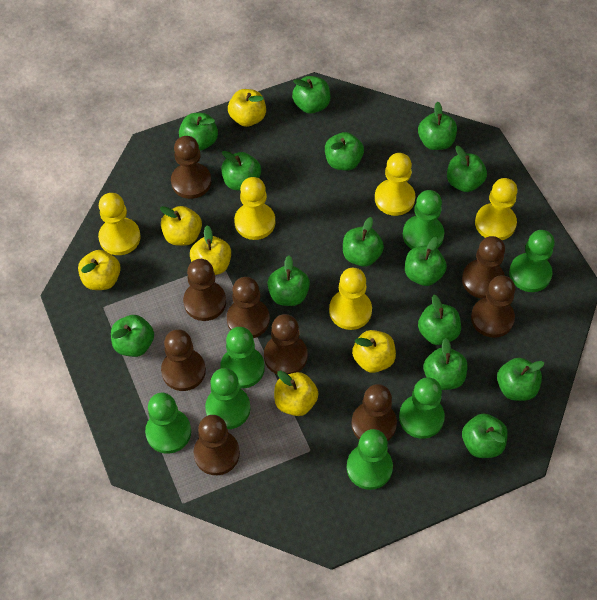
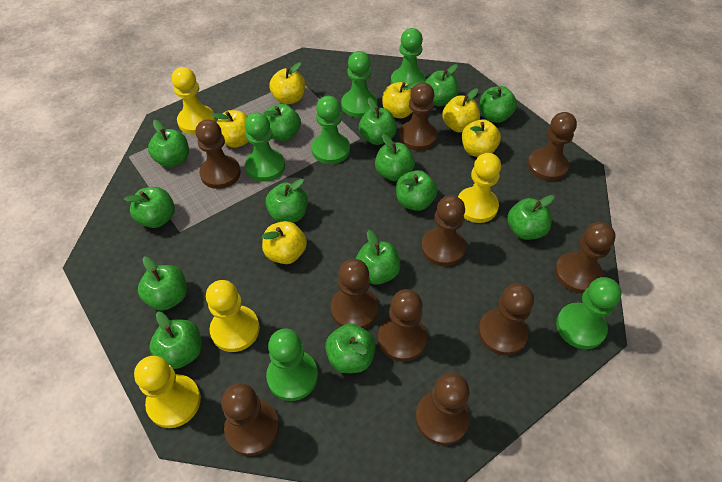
brown pawn: [161,329,206,391] [171,136,211,199] [183,259,226,321] [193,415,240,475] [227,277,270,338] [264,314,308,374] [351,384,397,441] [462,236,505,298] [471,275,515,338] = 9 -> [195,119,241,189] [221,383,279,456] [331,259,378,329] [378,289,427,362] [399,83,437,151] [416,373,470,445] [421,195,466,266] [478,283,534,356] [527,112,577,181] [555,222,615,293] = 10
green pawn: [145,393,191,454] [205,368,250,429] [220,327,265,388] [347,429,393,490] [399,377,445,439] [403,190,444,249] [509,230,555,292] = 7 -> [245,112,285,182] [266,329,318,401] [311,96,350,164] [341,51,377,118] [391,28,426,84] [556,277,622,349] = 6
yellow pawn: [98,193,141,255] [234,177,275,240] [329,268,372,330] [375,153,415,216] [475,178,518,240] = 5 -> [134,356,201,428] [172,67,216,134] [206,280,260,352] [458,153,501,223] = 4

